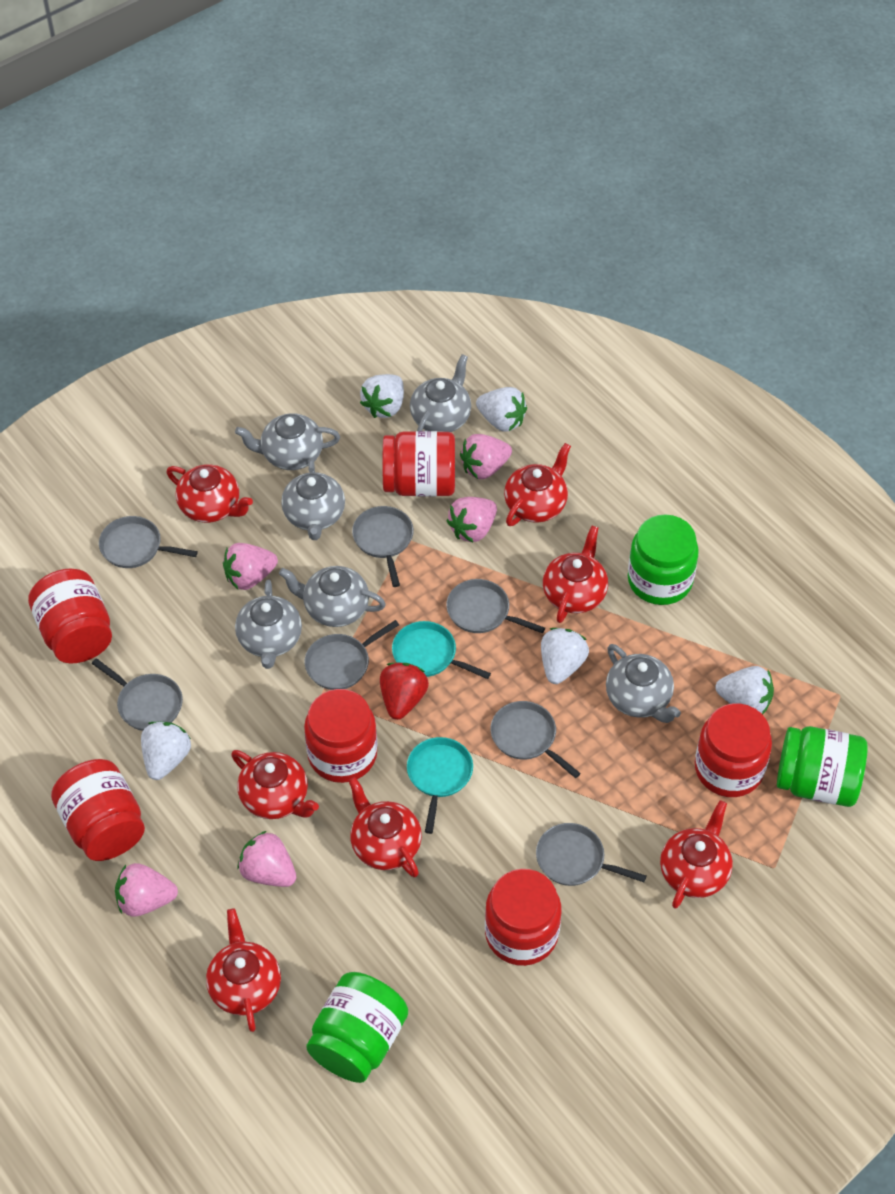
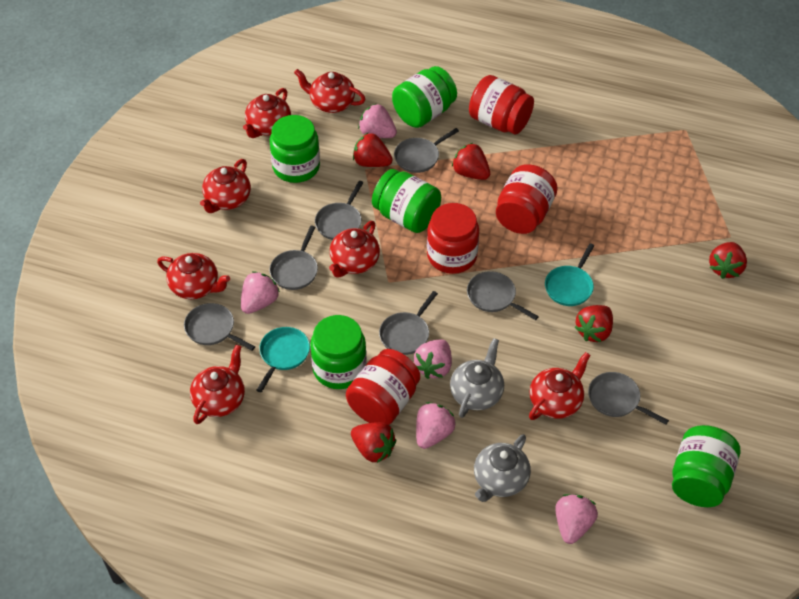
green jar: [306,972,408,1083] [628,514,699,605] [777,726,868,807] = 3 -> [270,115,320,183] [310,315,367,389] [372,169,441,233] [392,66,457,128] [672,425,740,507] = 5
grey teapot: [235,413,340,470] [235,579,302,669] [279,566,386,627] [281,458,345,540] [410,354,471,432] [606,644,681,723] = 6 -> [450,338,504,418] [474,434,531,502] = 2
red jar: [28,568,112,663] [51,759,145,861] [304,689,377,783] [383,431,455,496] [485,869,561,966] [695,703,772,797] = 6 -> [346,349,420,425] [427,203,479,274] [469,75,534,134] [496,164,557,234] = 4
red strawberry: [380,663,429,720] = 1 -> [351,422,396,463] [353,133,393,167] [452,143,490,180] [575,305,613,342] [709,242,747,279] = 5
white strawberry: [141,722,191,780] [360,374,404,418] [476,387,527,432] [541,628,589,684] [715,666,774,715] = 5 -> none = 0

